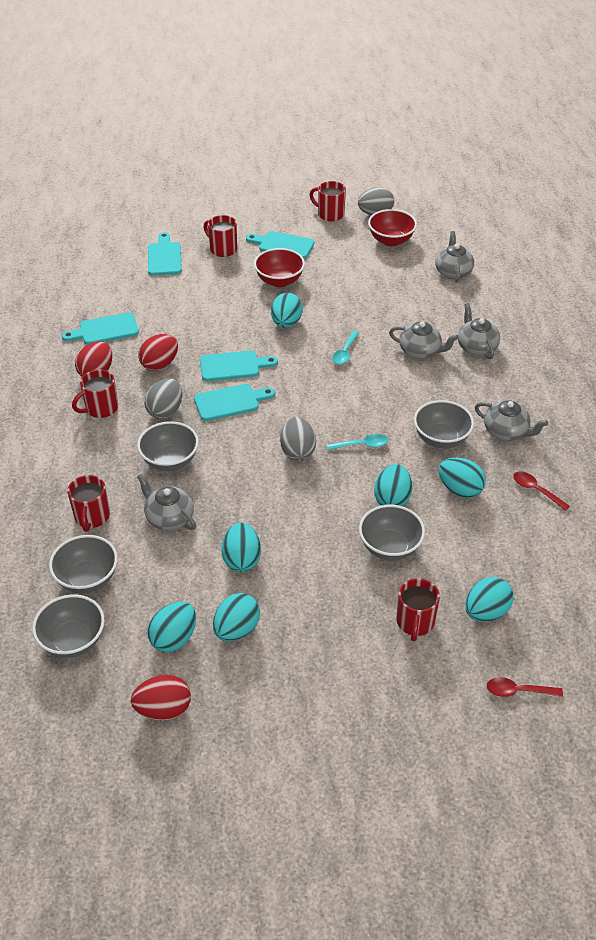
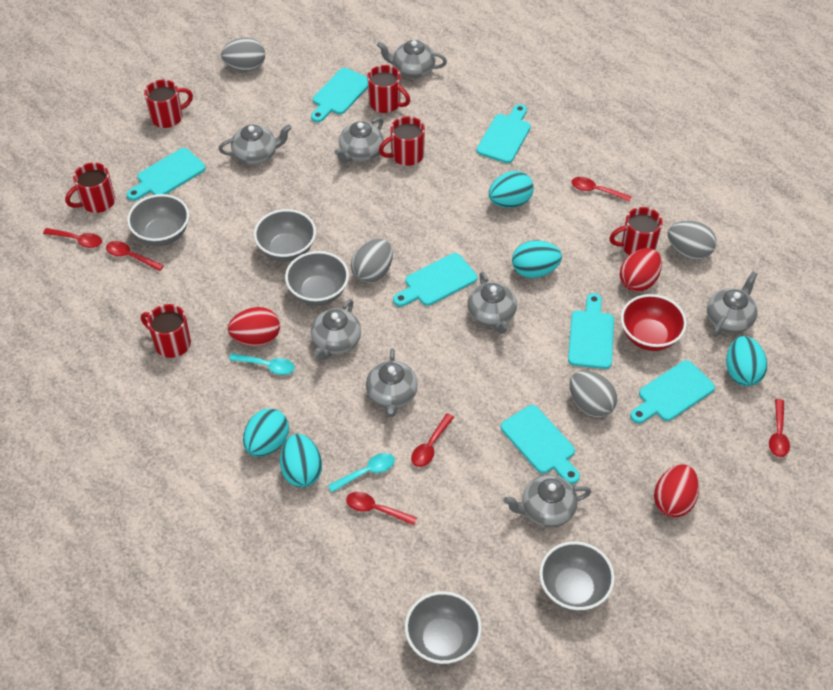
grey egg: [145,378,182,419] [280,417,316,461] [358,187,394,215] = 3 -> [221,38,265,71] [351,239,393,283] [570,370,617,417] [668,221,716,260] = 4
grey teapot: [137,474,196,531] [389,321,459,359] [435,231,474,282] [458,303,500,359] [475,400,548,441] = 5 -> [219,124,291,165] [311,299,361,360] [334,117,384,163] [366,348,418,417] [377,40,447,78] [467,272,517,334] [503,475,591,527] [707,272,758,337] = 8
red bowl: [254,248,305,287] [368,209,417,246] = 2 -> [621,294,687,351] = 1
red mug: [67,475,110,532] [72,370,118,418] [204,215,237,257] [309,181,346,221] [396,578,440,641] = 5 -> [65,162,115,213] [141,304,191,358] [144,80,193,128] [367,65,410,113] [379,116,425,166] [609,207,663,255] = 6
red spoon: [487,677,563,697] [513,471,570,511] = 2 -> [43,228,102,248] [106,241,164,271] [346,492,417,526] [411,413,454,467] [571,177,632,202] [769,399,790,457] = 6
turquoise cutting board: [62,312,139,345] [148,232,182,276] [194,384,275,421] [200,351,278,381] [246,231,314,259] = 5 -> [127,148,206,201] [311,68,368,122] [393,253,477,307] [477,104,531,163] [501,405,580,484] [568,293,614,369] [630,360,715,424] = 7
turquoise egg: [147,602,196,652] [213,593,260,641] [222,523,261,572] [271,293,303,328] [374,464,412,506] [439,458,486,498] [465,577,514,622] = 7 -> [243,409,289,457] [280,434,322,487] [489,171,534,208] [512,240,562,278] [726,336,767,386] = 5

